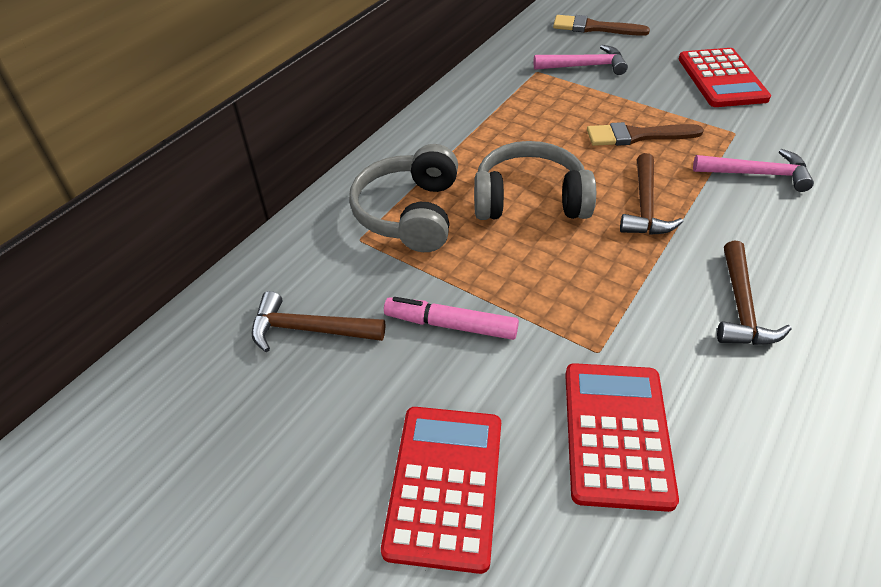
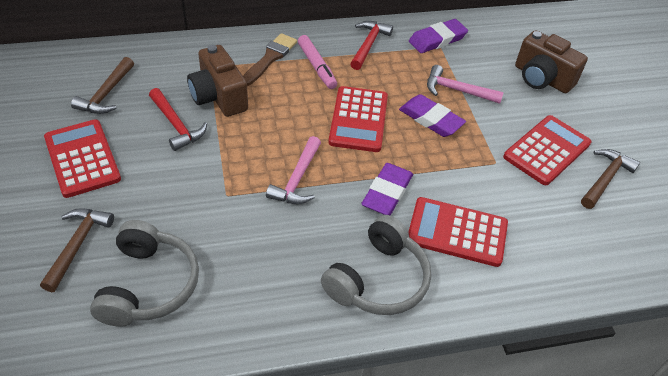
brown brush: [553,15,650,36] [587,122,704,146] = 2 -> [243,33,297,86] = 1
brown camera: none = 0 -> [187,45,248,117] [515,30,588,93] = 2
purple eraser: none = 0 -> [362,163,413,215] [399,94,466,137] [409,19,468,53] = 3
red calculator: [381,407,501,574] [565,363,679,512] [679,48,771,107] = 3 -> [44,119,121,198] [328,86,388,152] [408,197,508,267] [503,115,591,185] = 4
red hammer: none = 0 -> [149,88,207,151] [350,21,393,70] = 2

